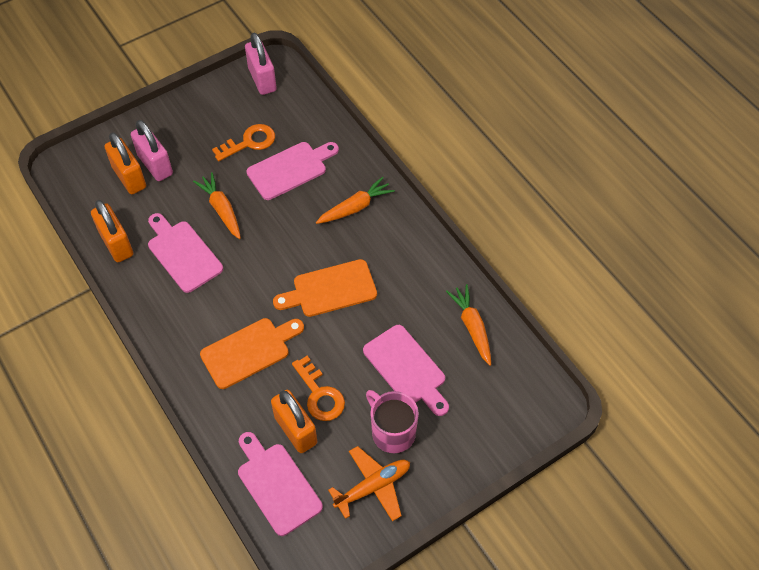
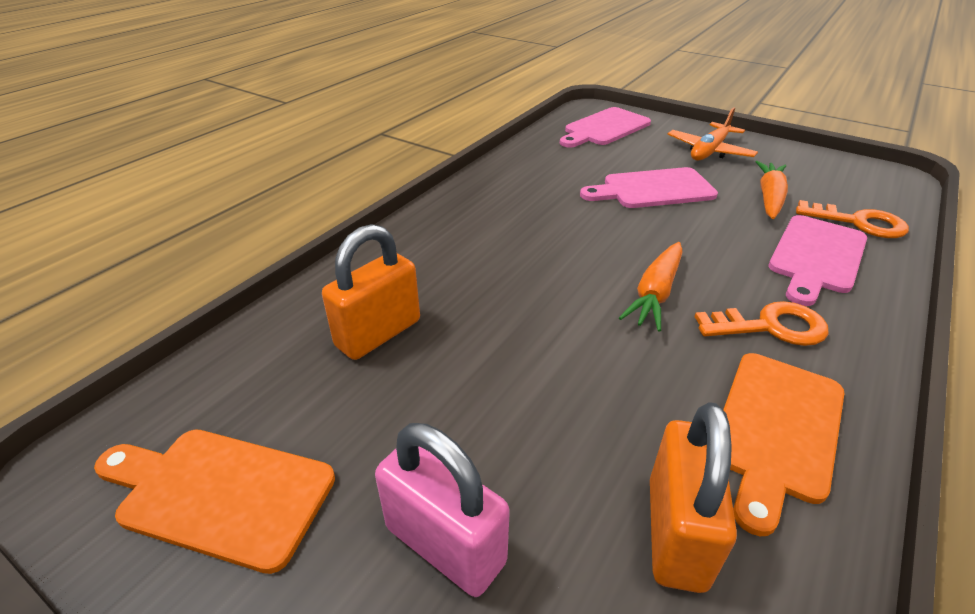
orange carrot: [193,172,241,239] [316,177,395,224] [446,284,491,366] = 3 -> [619,242,683,332] [756,161,788,219] = 2
orange padlock: [91,200,133,262] [104,132,146,194] [271,390,317,453] = 3 -> [322,224,420,360] [650,402,737,593] = 2
pink cutting board: [148,213,223,293] [238,432,323,536] [246,142,339,200] [363,325,449,416] = 4 -> [560,107,651,148] [580,167,718,208] [768,215,867,306] = 3
pink mug: [366,390,419,453] = 1 -> none = 0
pink padlock: [131,120,173,181] [245,33,277,95] = 2 -> [375,423,510,597] = 1

